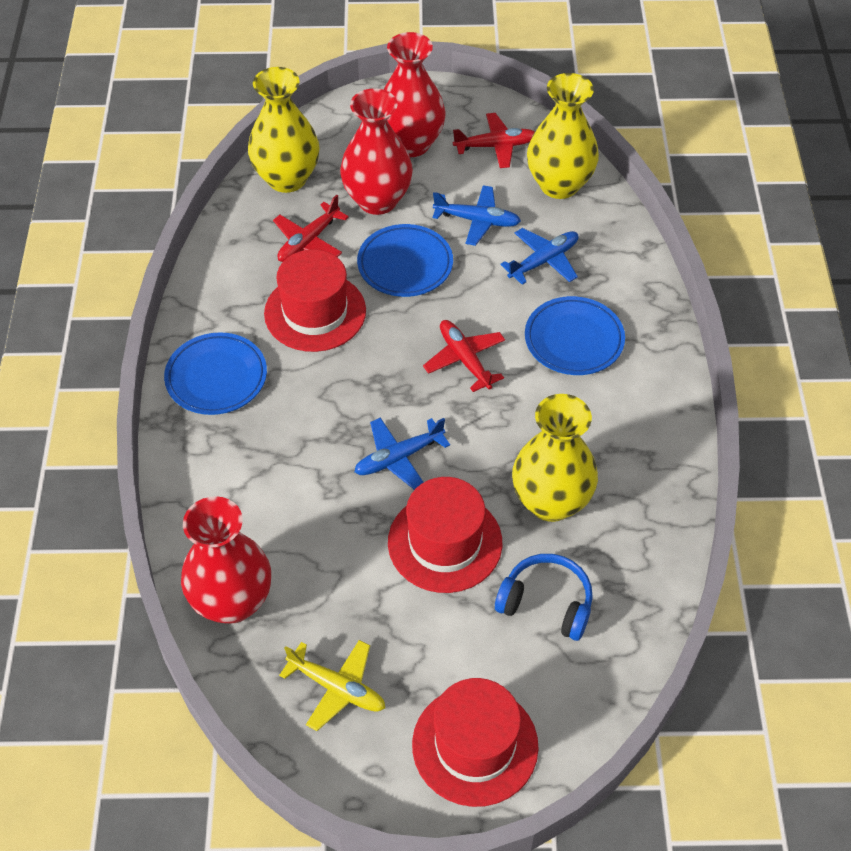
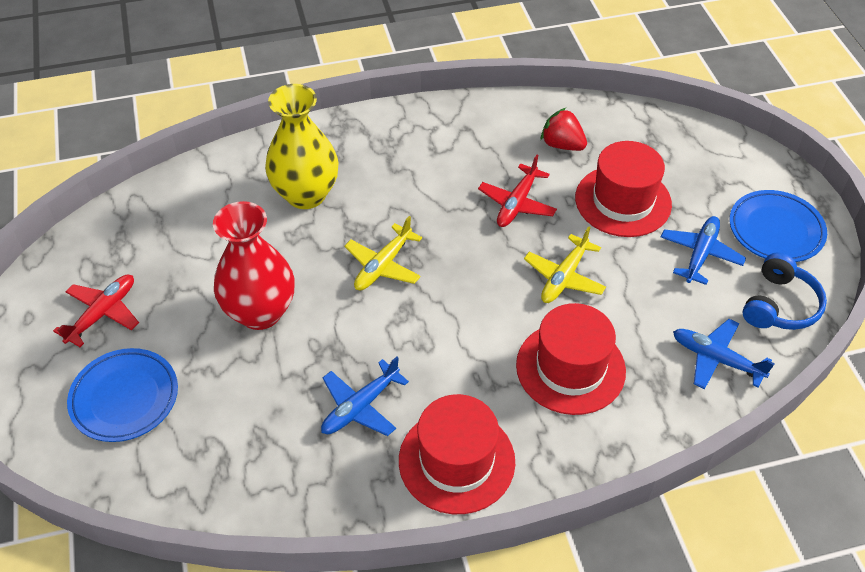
blue plate: [164,332,267,415] [357,224,453,297] [525,296,625,375] = 3 -> [67,348,178,442] [730,190,827,262] = 2
red plane: [273,195,349,262] [423,320,505,392] [453,113,535,168] = 3 -> [53,275,139,347] [478,155,557,227] = 2
red strawberry: none = 0 -> [541,108,587,151] = 1
red vase: [181,496,271,624] [340,88,413,215] [383,32,446,157] = 3 -> [213,201,294,330] = 1
yellow plane: [279,640,385,731] = 1 -> [344,216,422,290] [524,226,606,303] = 2
yellow vase: [248,67,319,193] [512,394,598,522] [527,73,599,199] = 3 -> [265,84,339,209] = 1

